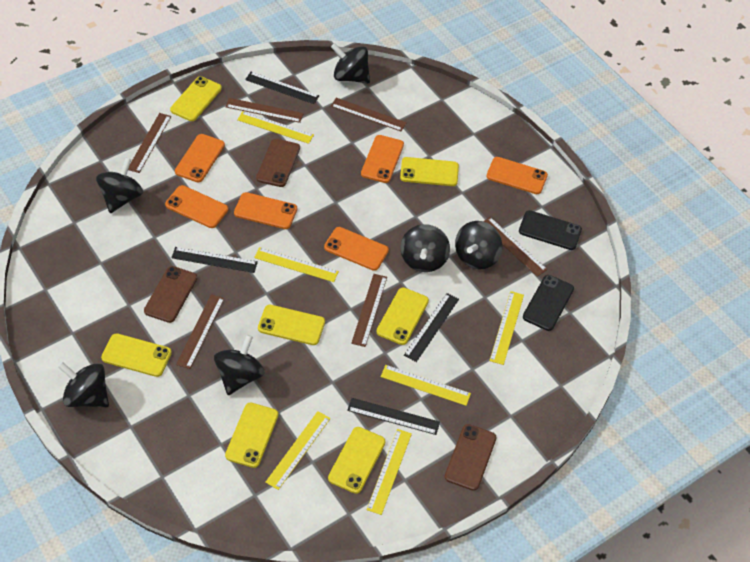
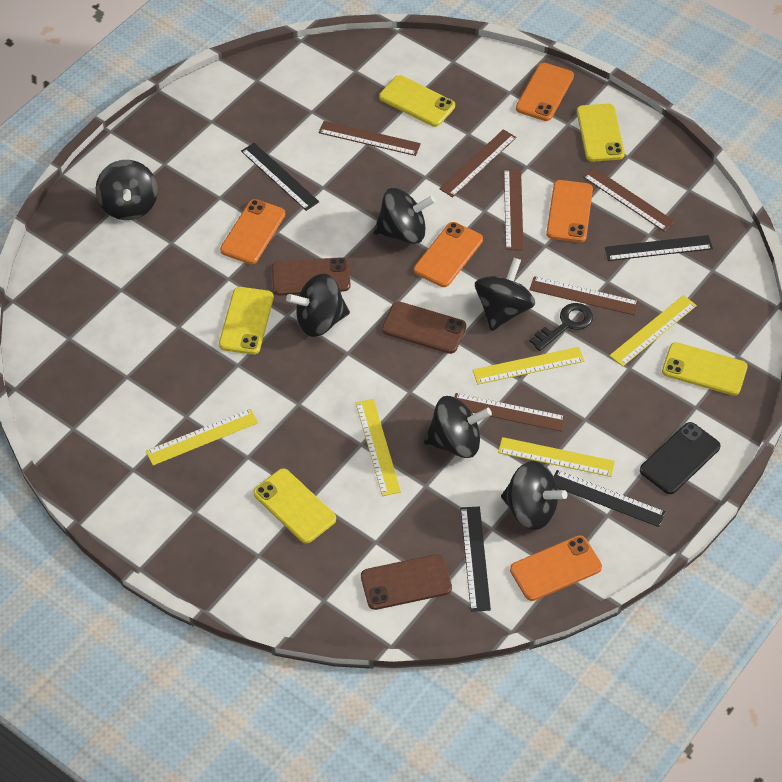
black key: none = 0 -> [529,303,593,351] = 1
black phone: [519,210,582,250] [523,275,574,331] = 2 -> [640,422,721,494] = 1
orange phone: [165,185,228,228] [175,134,225,182] [234,192,297,229] [324,227,389,271] [361,135,404,183] [486,157,548,194] = 6 -> [220,199,285,264] [414,222,483,287] [510,535,602,601] [516,63,574,121] [546,180,593,242] = 5
yellow phone: [101,333,172,377] [170,76,222,121] [225,403,279,468] [258,305,325,345] [328,427,386,494] [376,287,429,345] [400,157,459,186] = 7 -> [219,287,274,355] [253,468,336,544] [379,75,455,127] [577,104,625,162] [662,342,748,396] = 5
yellow ruler: [237,111,314,144] [254,247,339,282] [266,411,331,490] [367,429,412,515] [381,365,471,406] [489,291,524,365] = 6 -> [146,409,258,465] [356,399,401,496] [473,347,584,384] [498,437,615,477] [609,295,697,366] = 5

